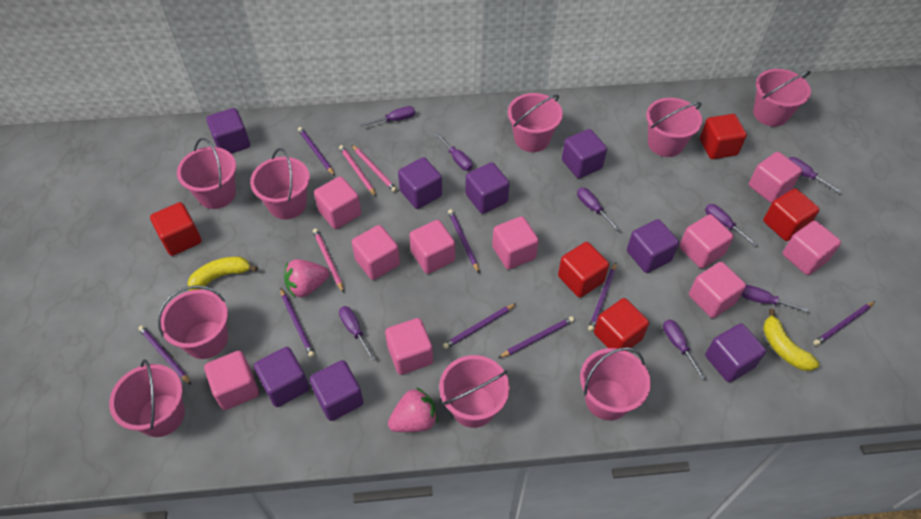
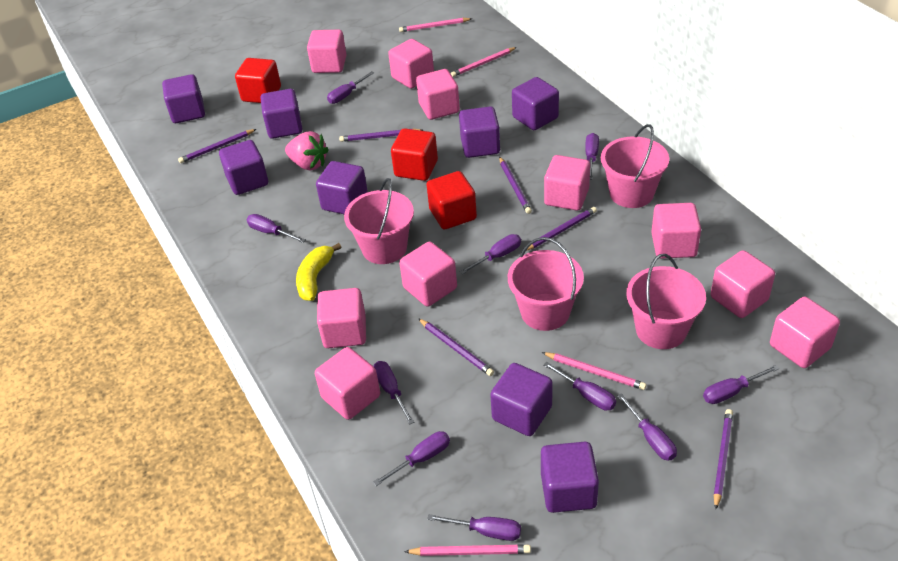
pink bucket: [109,359,185,437] [158,285,228,359] [177,138,236,209] [250,148,310,220] [439,355,510,428] [508,93,563,152] [580,347,651,420] [646,98,702,157] [753,69,811,127] = 9 -> [344,178,414,264] [508,237,584,331] [601,124,669,208] [626,254,706,349] = 4
pink pencil: [313,229,344,293] [339,145,377,197] [352,145,397,192] = 3 -> [399,18,472,32] [404,544,531,556] [451,47,517,77] [542,352,646,390] = 4
pink strawberry: [284,259,329,298] [388,387,438,432] = 2 -> [285,131,329,170] = 1
purple pencil: [138,325,191,385] [280,288,315,357] [298,127,335,176] [443,303,517,349] [448,209,480,274] [498,316,574,358] [588,263,616,332] [813,301,875,346] = 8 -> [178,129,256,163] [339,128,423,142] [418,318,494,376] [499,156,532,214] [526,207,597,251] [714,409,733,509] = 6
purple screwdriver: [339,306,375,361] [361,106,415,126] [435,133,473,171] [577,188,620,231] [663,320,706,379] [705,204,757,246] [741,285,809,313] [789,157,841,193] = 8 -> [247,214,306,243] [327,71,374,104] [373,431,450,486] [374,361,414,425] [427,514,521,541] [459,234,521,274] [544,362,616,411] [585,133,599,179] [617,393,677,461] [703,365,780,404] = 10
red cube: [150,202,202,256] [558,242,609,298] [594,298,649,351] [700,114,747,159] [763,188,820,241] = 5 -> [235,58,281,103] [391,128,438,181] [426,171,477,229] = 3
yellow banana: [188,256,258,291] [763,309,819,371] = 2 -> [296,243,341,301] = 1

